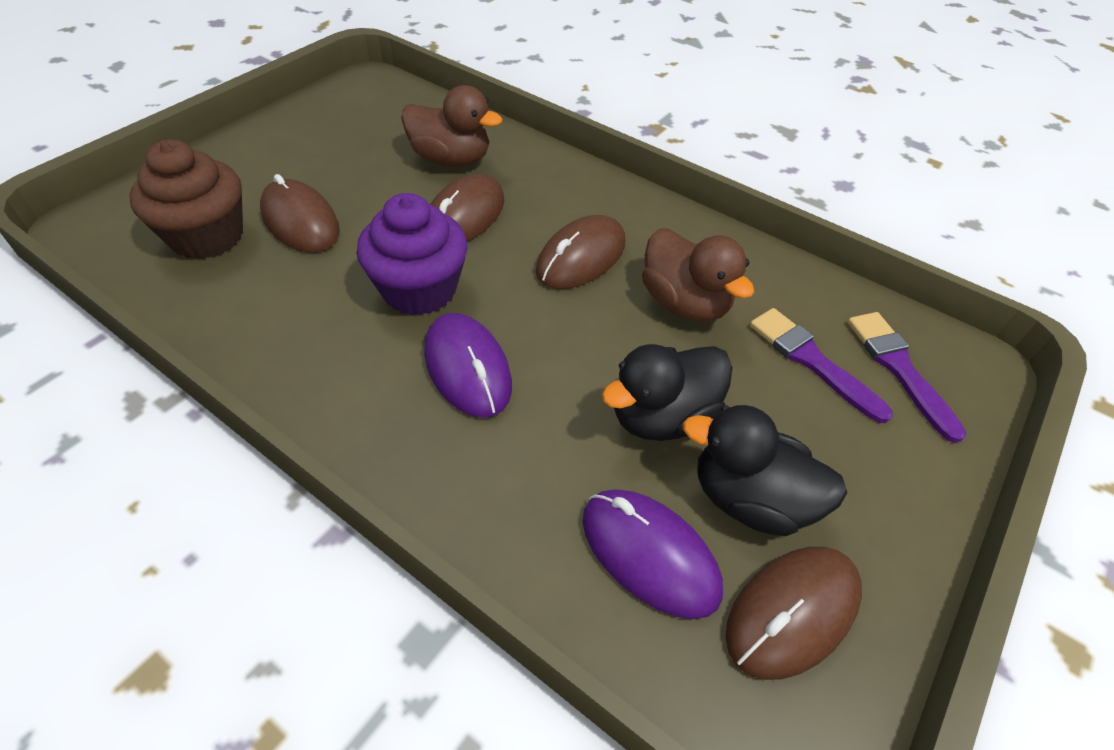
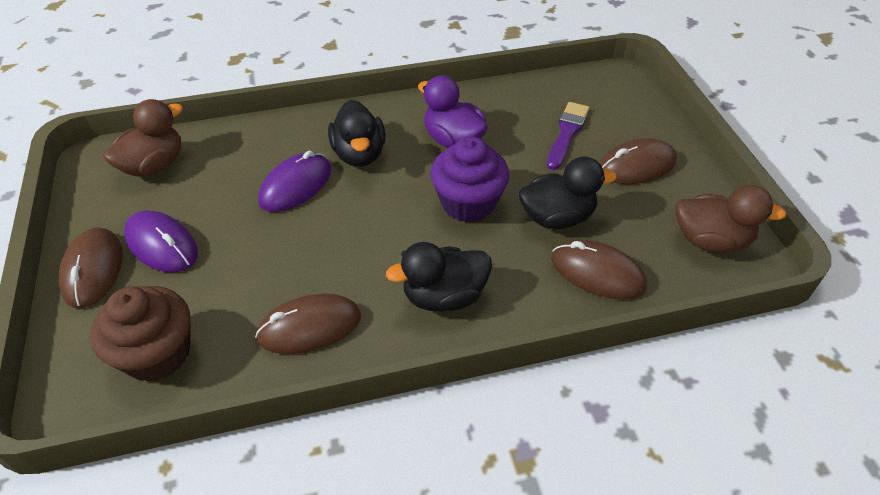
black duck: [602,344,733,441] [683,405,847,536] = 2 -> [328,100,386,167] [386,242,492,312] [519,157,617,229] = 3
purple brush: [750,308,893,423] [848,312,966,443] = 2 -> [547,102,590,170] = 1
purple duck: none = 0 -> [418,75,488,148] = 1

